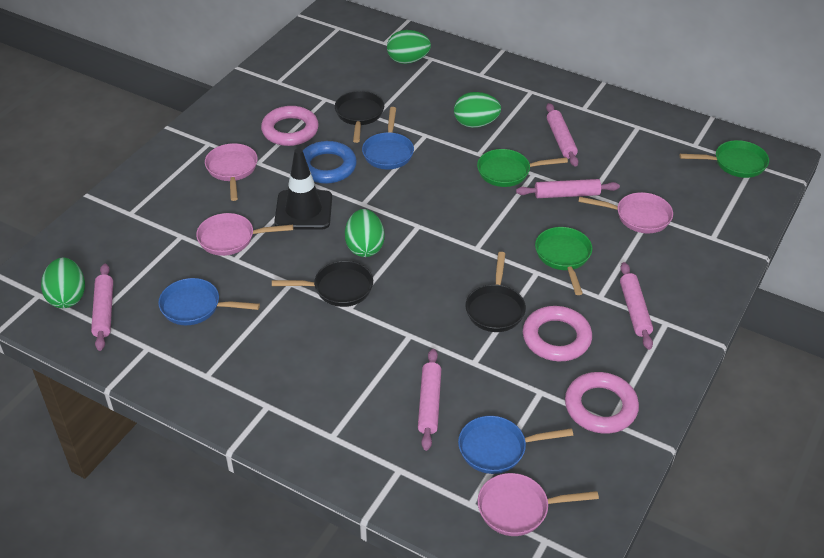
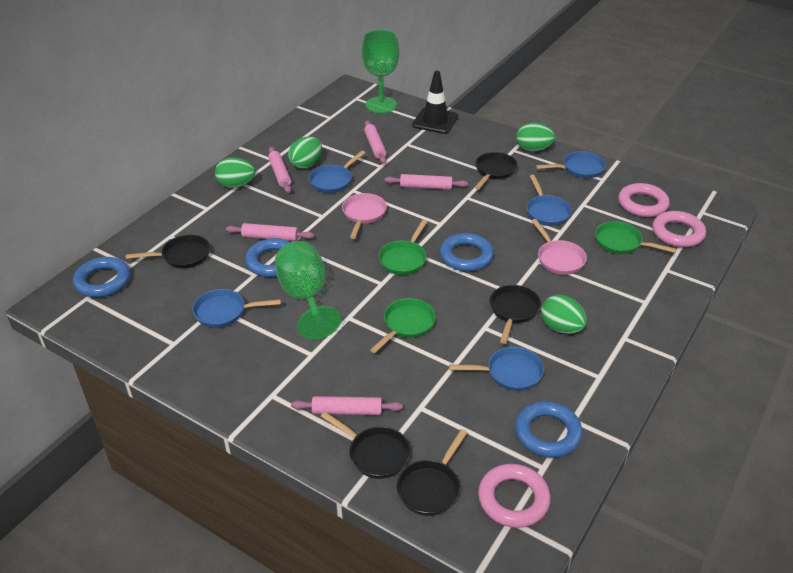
black pan: [272,261,373,307] [335,91,384,143] [465,252,526,332] = 3 -> [126,235,210,269] [321,412,410,479] [397,429,467,516] [475,152,518,189] [490,285,541,344] = 5
blue pan: [158,278,260,325] [362,107,414,169] [458,416,573,474] = 3 -> [192,289,281,328] [309,151,365,193] [449,347,544,391] [526,175,572,226] [536,151,606,178] = 5
blue ring: [303,141,357,184] = 1 -> [73,257,130,297] [245,238,291,277] [440,233,494,272] [515,401,583,458] = 4
green goblet: none = 0 -> [275,241,341,340] [362,30,399,113] = 2
pink pan: [196,213,293,256] [205,143,258,201] [478,473,599,536] [578,192,673,234] = 4 -> [342,193,387,239] [532,219,587,275] = 2

